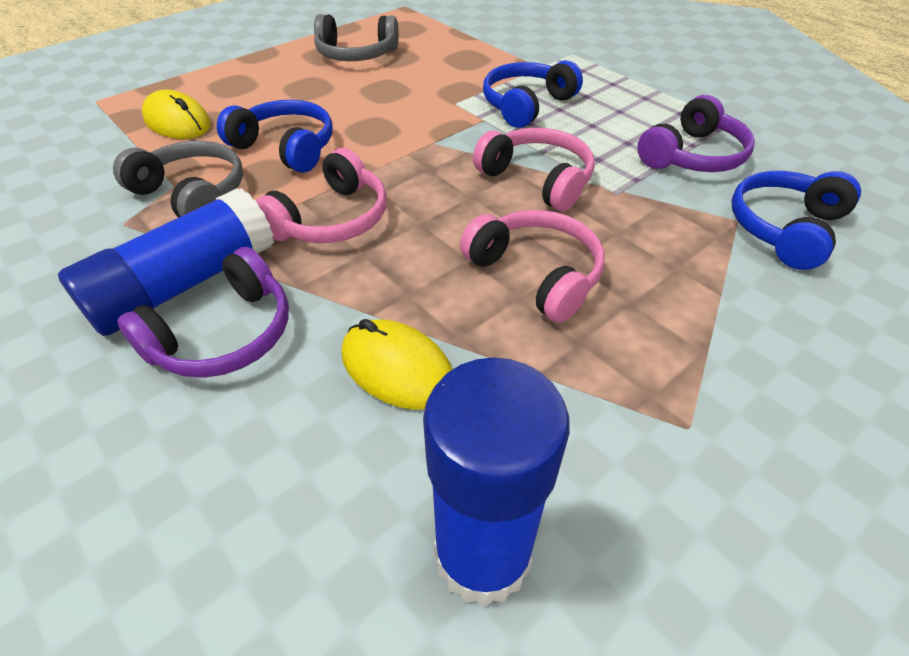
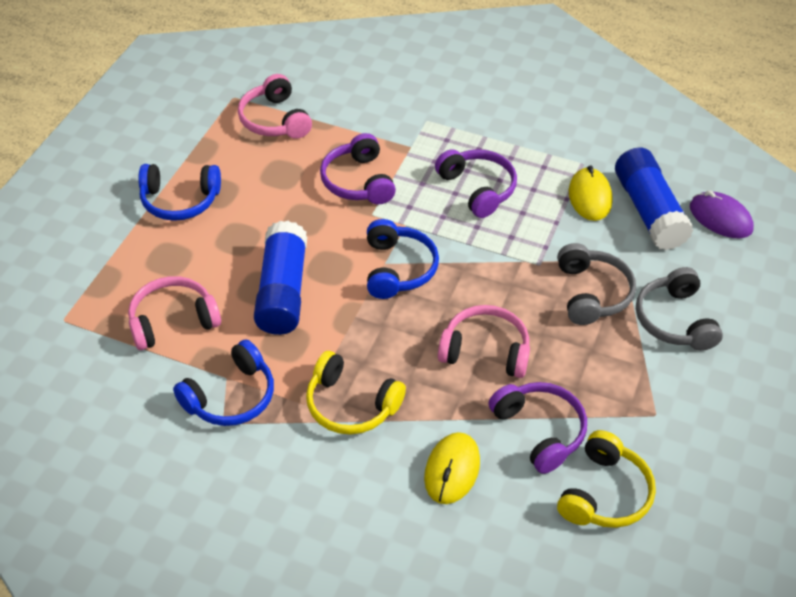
purple headphones: [117,247,289,378] [637,95,755,172] = 2 -> [320,133,396,204] [435,149,517,218] [489,382,587,474] = 3
purple mouse: none = 0 -> [690,190,754,238] = 1
yellow headphones: none = 0 -> [306,351,406,435] [557,430,656,528] = 2

